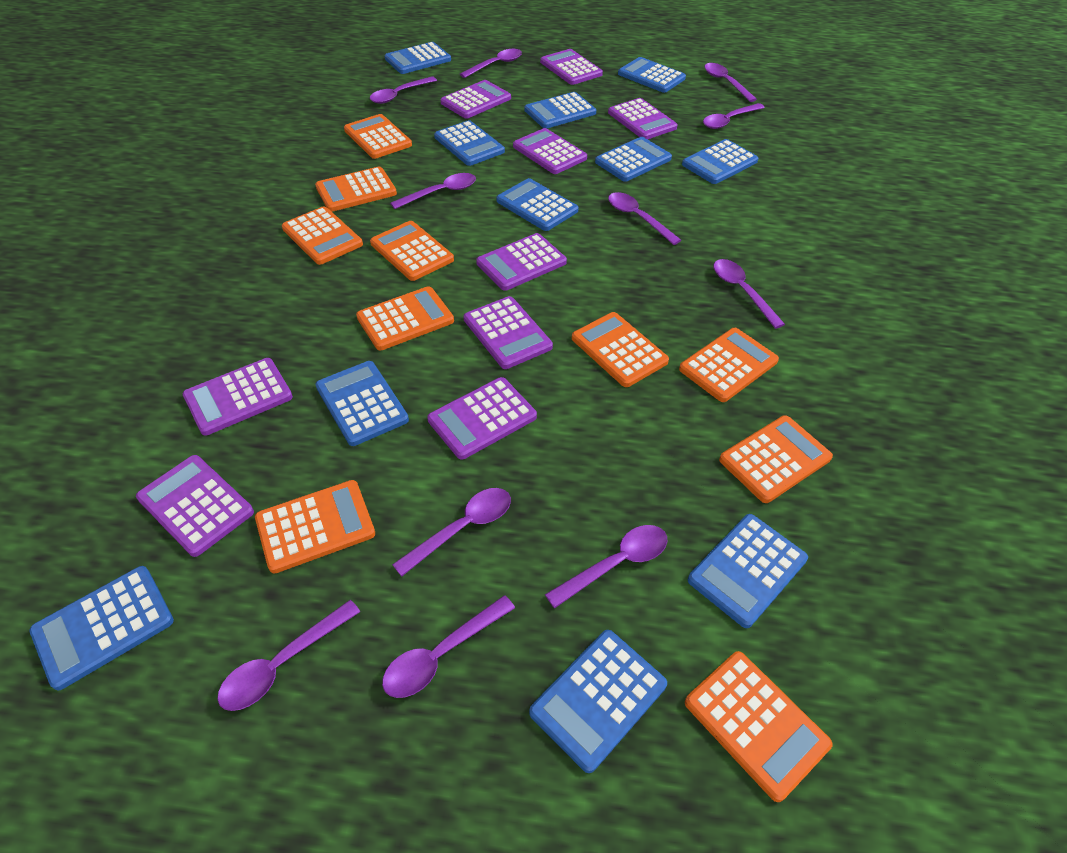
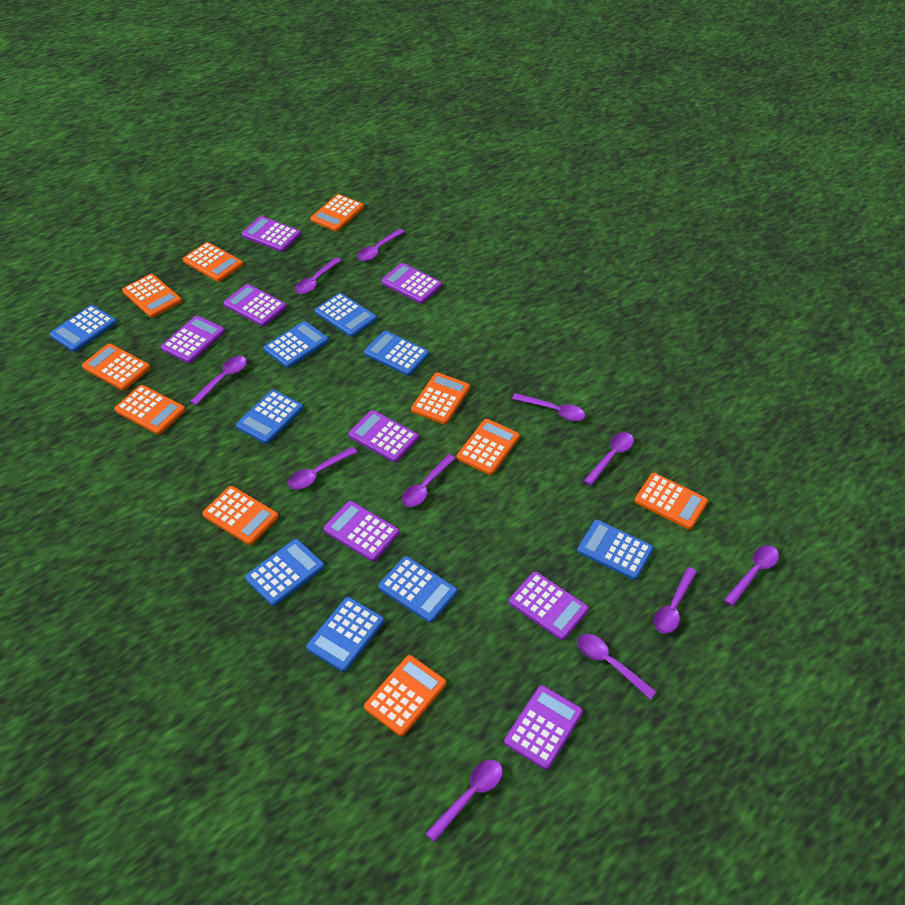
blue calculator: [29,566,174,690] [315,361,409,446] [385,42,451,74] [434,120,505,166] [496,178,579,231] [524,92,596,128] [529,630,667,773] [595,137,672,182] [618,57,686,93] [682,139,758,184] [688,514,808,628] = 11 -> [50,305,117,352] [236,390,303,444] [245,539,325,606] [264,321,329,368] [307,597,384,672] [315,293,377,337] [364,331,429,376] [379,556,458,623] [577,520,653,580] = 9
purple calculator: [136,455,254,557] [183,358,293,436] [427,377,537,460] [440,80,511,119] [464,296,553,369] [476,233,567,291] [513,128,587,174] [540,49,603,85] [608,98,678,139] = 9 -> [161,316,225,363] [224,284,287,326] [242,216,301,252] [324,501,400,562] [349,410,419,462] [381,263,442,304] [504,685,583,770] [509,572,589,640] = 8

